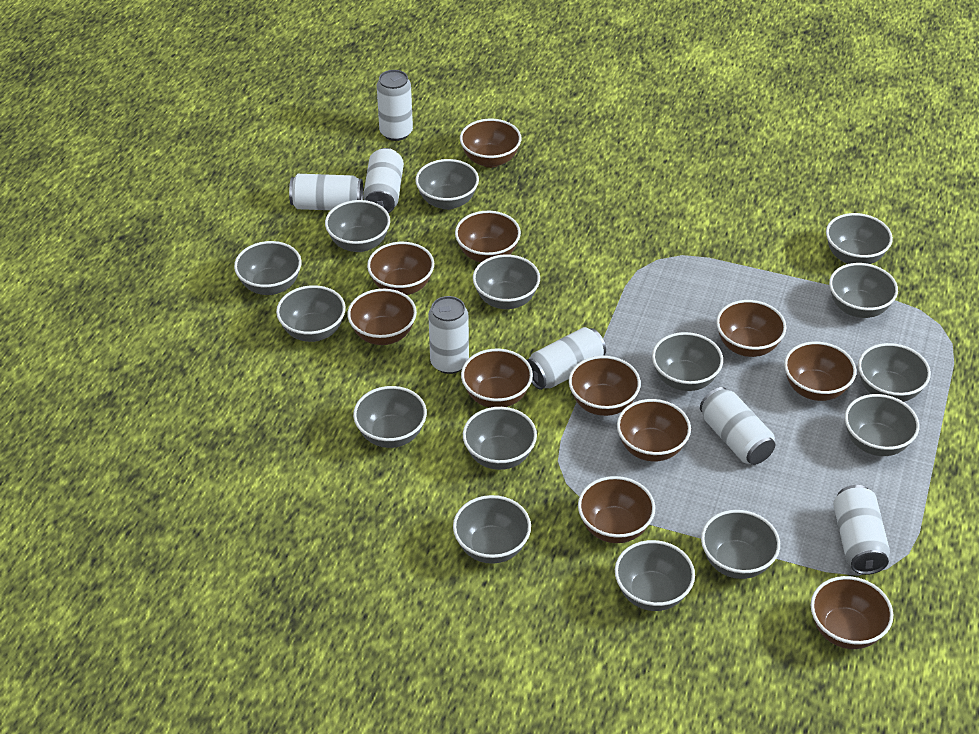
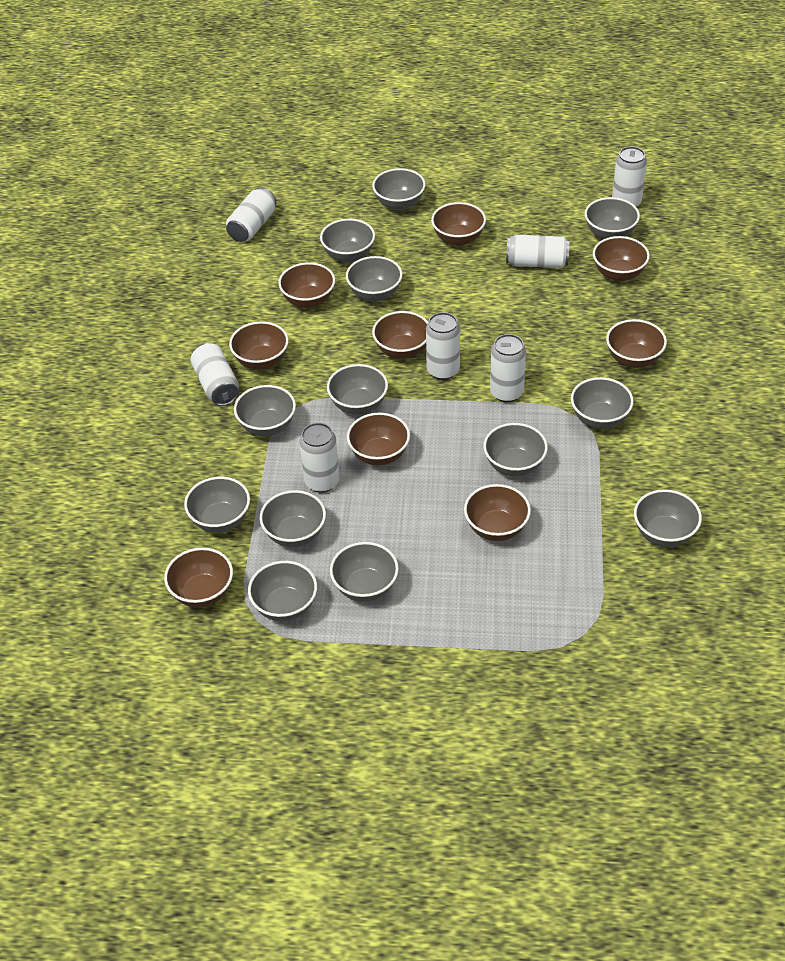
brown bowl: [347,289,417,345] [367,242,434,295] [455,211,521,262] [460,119,521,168] [461,349,533,408] [569,356,641,416] [578,476,655,543] [617,399,691,462] [716,300,786,357] [784,342,856,401] [811,576,894,649] = 11 -> [164,547,233,608] [229,321,289,370] [278,262,335,308] [347,413,410,465] [372,311,428,359] [431,202,486,246] [464,484,531,541] [593,236,650,281] [606,319,667,368] = 9
grey bowl: [234,241,302,295] [276,285,346,342] [325,200,390,252] [353,386,427,448] [416,159,479,210] [453,495,531,564] [463,407,537,470] [473,254,540,309] [615,540,695,611] [652,332,723,391] [701,510,780,579] [826,213,893,264] [829,263,898,318] [845,394,919,456] [858,343,931,402] = 15 -> [184,477,250,533] [234,385,296,436] [248,561,317,622] [259,490,326,547] [320,219,375,263] [327,364,388,415] [330,542,399,602] [346,256,403,302] [372,168,426,211] [483,423,548,476] [571,377,634,429] [585,197,640,239] [634,489,702,547] = 13

